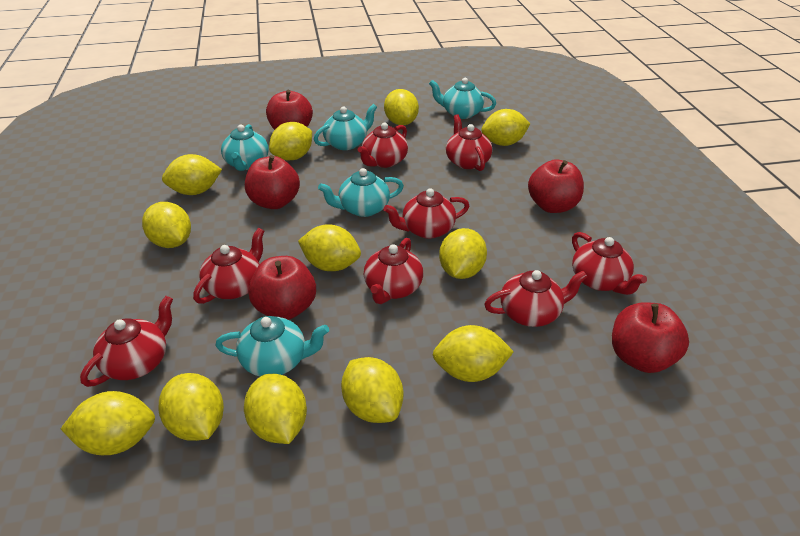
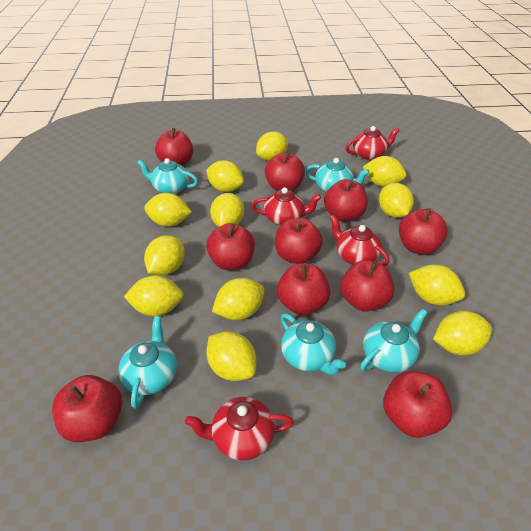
red apple: [245,155,300,209] [248,256,316,320] [266,90,313,130] [528,159,584,213] [612,302,689,373] = 5 -> [52,375,122,442] [155,128,193,166] [206,223,255,270] [265,152,305,191] [275,218,323,264] [277,263,330,315] [324,179,368,222] [340,260,395,312] [383,371,453,438] [399,208,448,255] = 10
red teapot: [80,296,173,387] [193,228,264,304] [358,123,408,168] [364,238,423,304] [384,188,469,239] [446,114,492,171] [484,270,588,327] [572,232,647,295] = 8 -> [185,397,294,460] [251,187,321,225] [330,215,389,266] [345,126,400,160] = 4

